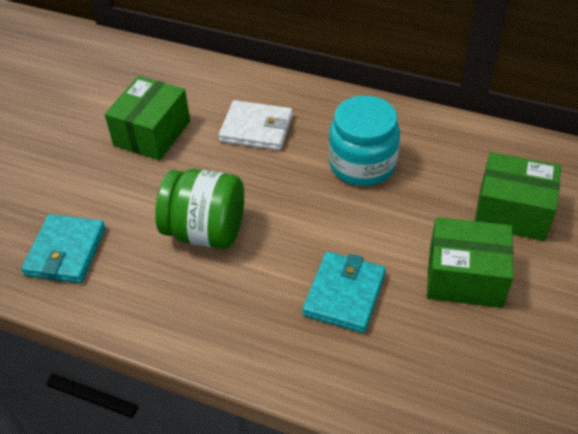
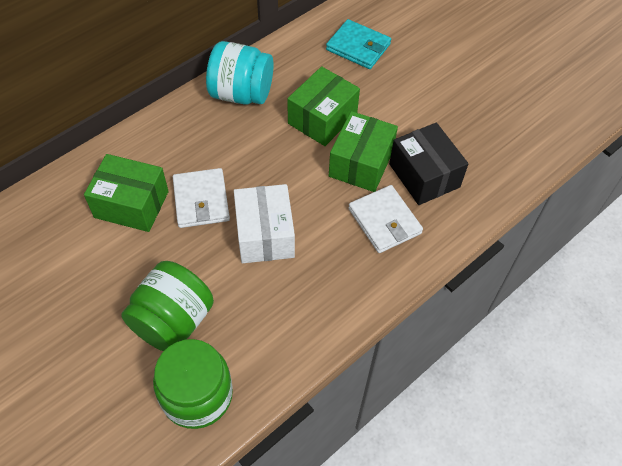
black box: none = 0 -> [389,123,468,205] = 1
green jar: [155,169,244,249] = 1 -> [121,261,214,351] [153,339,233,429] = 2
turquoise wallet: [21,214,105,283] [302,251,386,333] = 2 -> [326,19,391,69] = 1
white box: none = 0 -> [234,184,295,263] = 1
white wallet: [219,100,293,151] = 1 -> [173,168,230,228] [349,185,423,253] = 2

